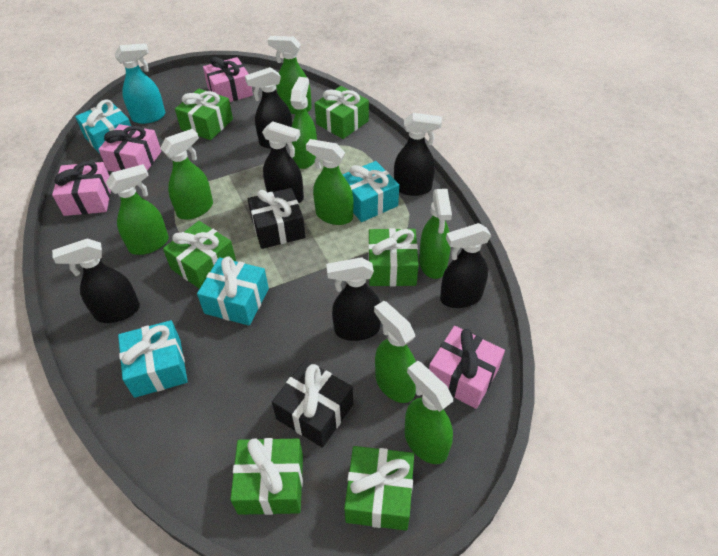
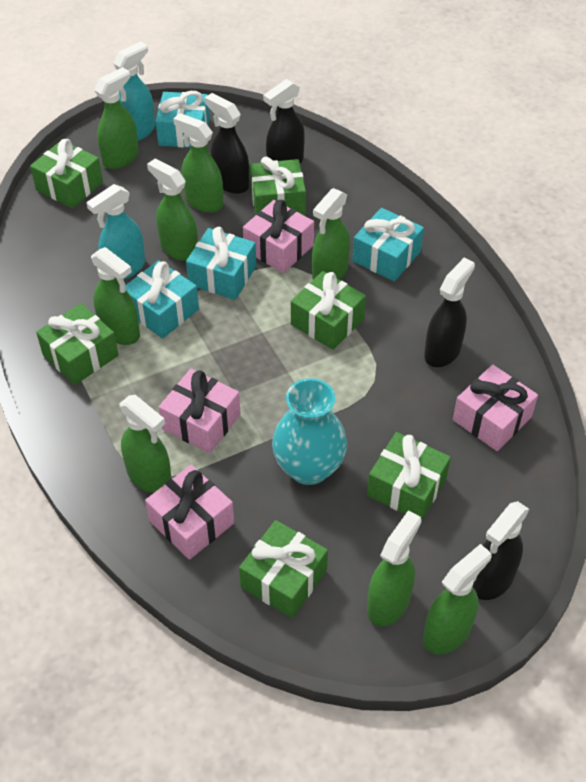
black gift: [248,188,306,249] [272,360,353,448] = 2 -> none = 0
black spray bottle: [52,239,140,323] [245,67,292,149] [262,121,304,203] [326,257,381,341] [394,113,442,196] [440,223,491,308] = 6 -> [205,93,249,194] [263,79,305,164] [424,258,475,367] [473,501,529,600] = 4
turquoise spray bottle: [115,43,165,124] = 1 -> [86,184,145,280] [113,41,155,141] = 2
turquoise vase: none = 0 -> [272,378,347,485] = 1

